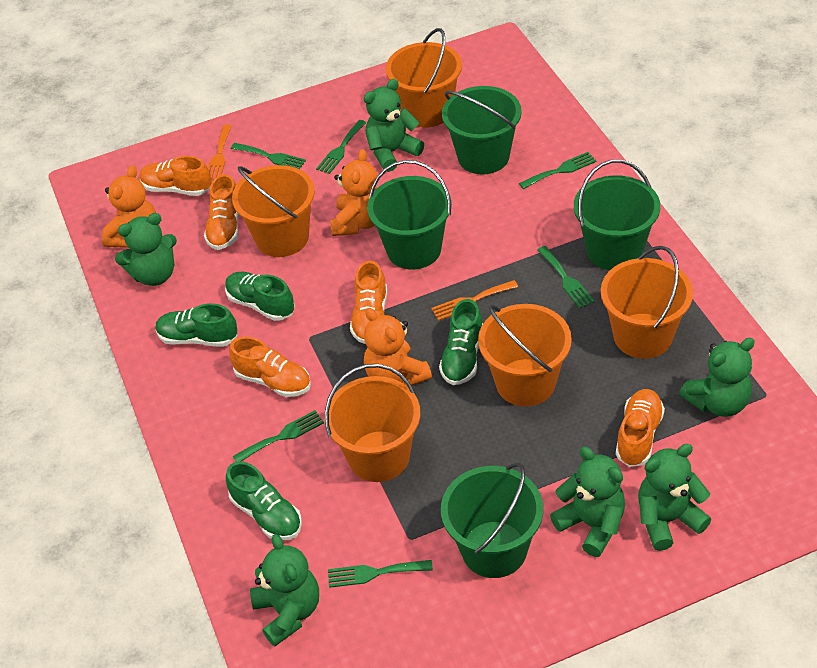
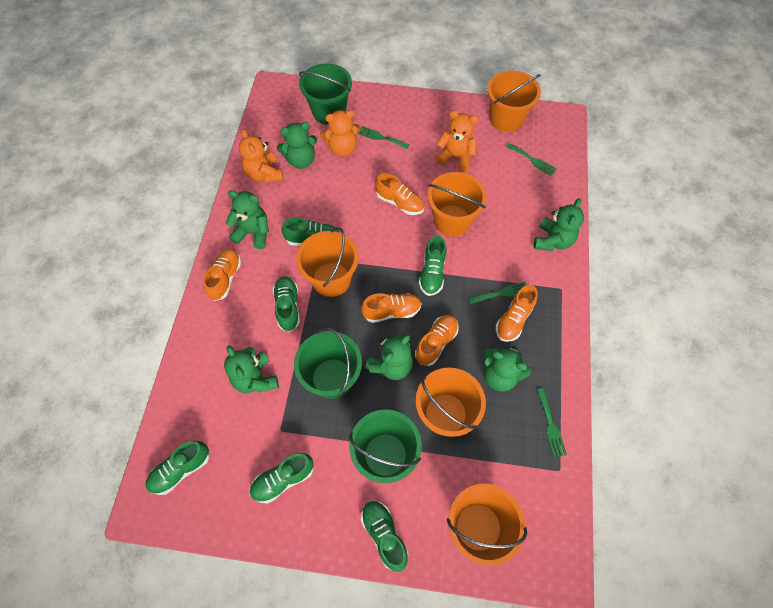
green bucket: [367,160,452,270] [441,462,543,578] [442,86,522,175] [574,159,660,270] = 4 -> [294,327,362,399] [299,63,352,125] [349,409,422,483] = 3
green fork: [231,143,306,169] [233,410,324,462] [316,120,367,174] [328,560,433,588] [519,152,597,189] [537,246,595,308] = 6 -> [357,126,410,149] [468,282,527,304] [506,143,557,176] [537,388,567,458] = 4
green shoe: [155,304,237,347] [225,272,295,321] [226,461,302,540] [439,299,483,385] = 4 -> [145,441,209,495] [249,453,314,503] [273,276,300,332] [282,218,339,246] [361,500,408,572] [419,236,446,296] = 6
orange fork: [208,125,232,181] [431,280,518,321] = 2 -> none = 0

